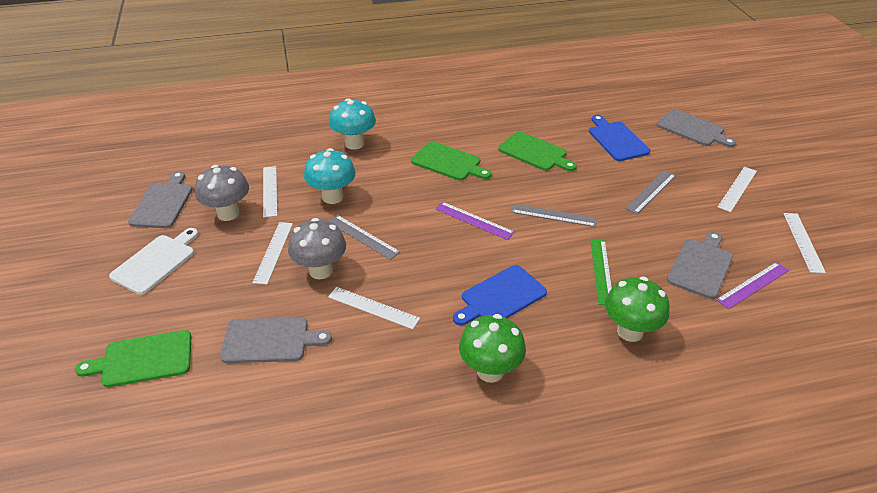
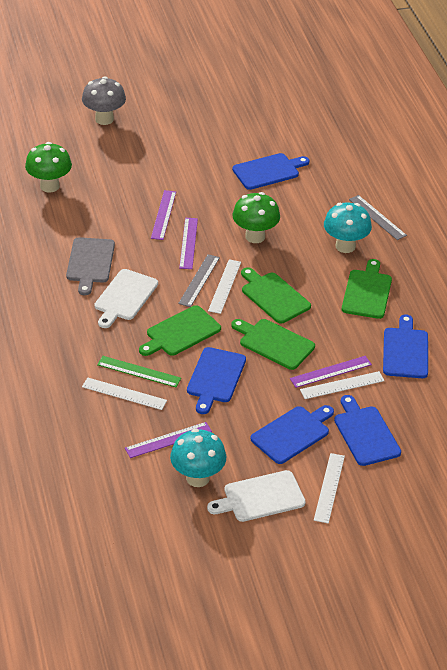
blue cutting board: [453,265,547,326] [589,115,650,161] = 2 -> [187,347,246,414] [232,153,309,190] [251,405,334,464] [334,395,401,466] [383,315,428,378] = 5
green cutting board: [75,330,191,387] [411,142,491,181] [498,131,577,171] = 3 -> [139,305,221,356] [231,319,315,370] [241,267,311,324] [342,259,392,319] = 4
grey cutting board: [128,171,193,228] [220,317,332,363] [657,109,736,147] [667,232,733,299] = 4 -> [66,237,115,295] = 1
grey mushroom: [195,165,249,221] [288,218,346,279] = 2 -> [82,77,126,125] = 1
grey ruler: [329,215,400,260] [511,204,597,227] [625,170,676,214] = 3 -> [178,254,220,307] [349,195,407,240] = 2
purple ruler: [435,202,515,240] [716,262,789,309] = 2 -> [125,422,212,458] [151,190,176,240] [179,218,198,269] [290,356,372,388] = 4
white cutting board: [109,228,198,295] = 1 -> [95,269,158,328] [207,470,306,522] = 2
white ruler: [252,222,293,285] [263,166,277,218] [328,287,420,329] [718,167,757,212] [783,213,826,273] = 5 -> [82,377,167,410] [208,259,241,314] [300,371,385,399] [314,453,345,523] = 4

